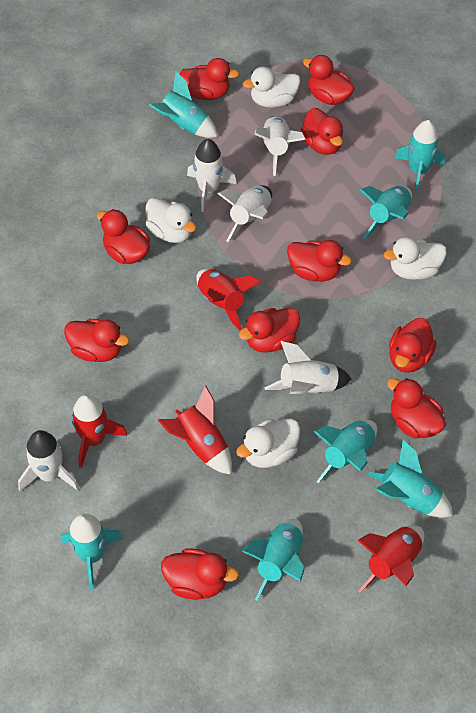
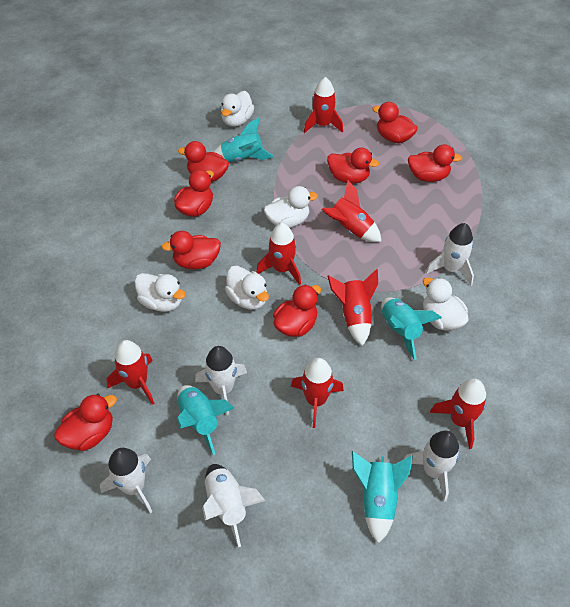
red duck: [64,319,129,362] [97,209,150,264] [161,548,239,600] [179,58,239,100] [239,308,300,353] [287,240,352,282] [301,108,343,155] [303,55,355,105] [387,378,446,439] [389,318,436,373] = 10 -> [54,394,117,451] [161,231,221,269] [174,170,214,217] [178,141,229,182] [273,284,321,337] [327,148,379,184] [372,102,418,143] [408,144,462,182] = 8
red rocket: [71,394,127,468] [158,386,232,475] [196,269,261,331] [358,525,424,593] = 4 -> [107,340,155,405] [256,223,301,285] [291,358,344,428] [304,77,343,133] [322,180,381,242] [328,269,378,346] [430,379,487,449] = 7
turquoise rocket: [61,514,123,589] [149,71,218,138] [242,519,305,601] [313,420,377,483] [360,186,412,239] [368,439,453,518] [395,120,445,193] = 7 -> [177,385,234,455] [214,117,274,162] [352,451,413,544] [381,297,442,360] = 4
white duck: [145,198,196,243] [236,419,300,468] [243,66,300,108] [384,237,447,280] = 4 -> [135,273,186,312] [221,91,254,127] [225,266,269,310] [264,186,318,228] [423,277,469,331] = 5

